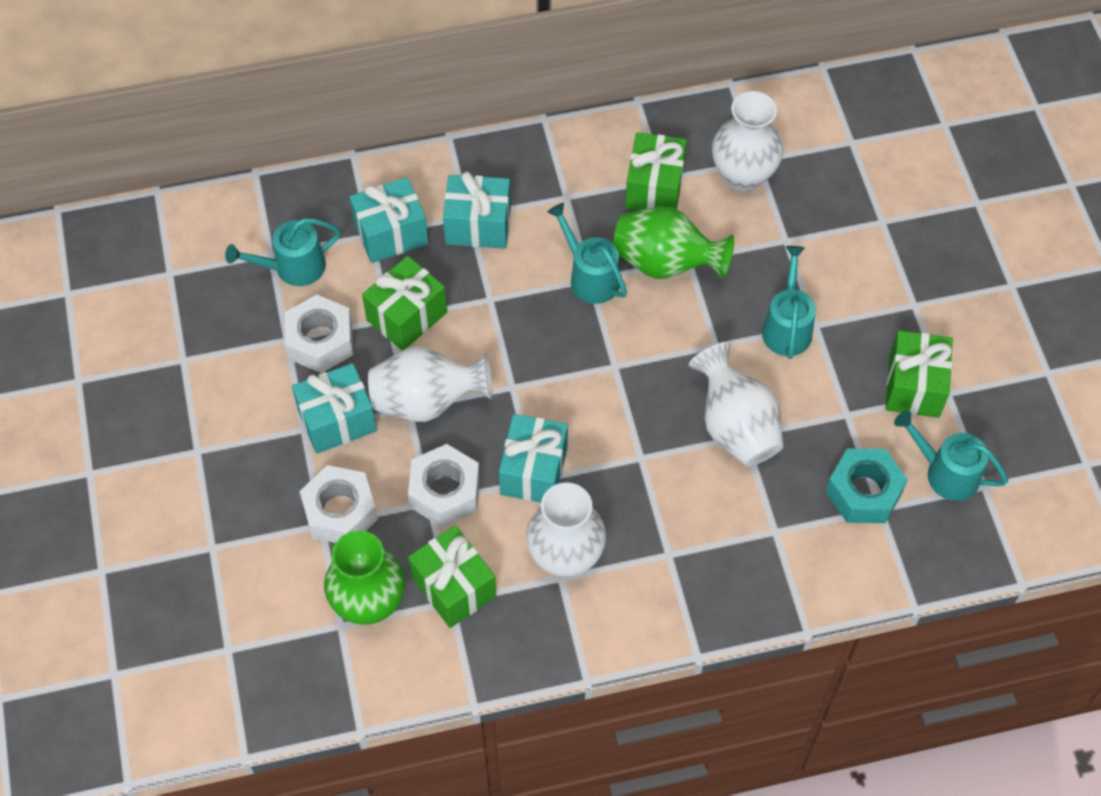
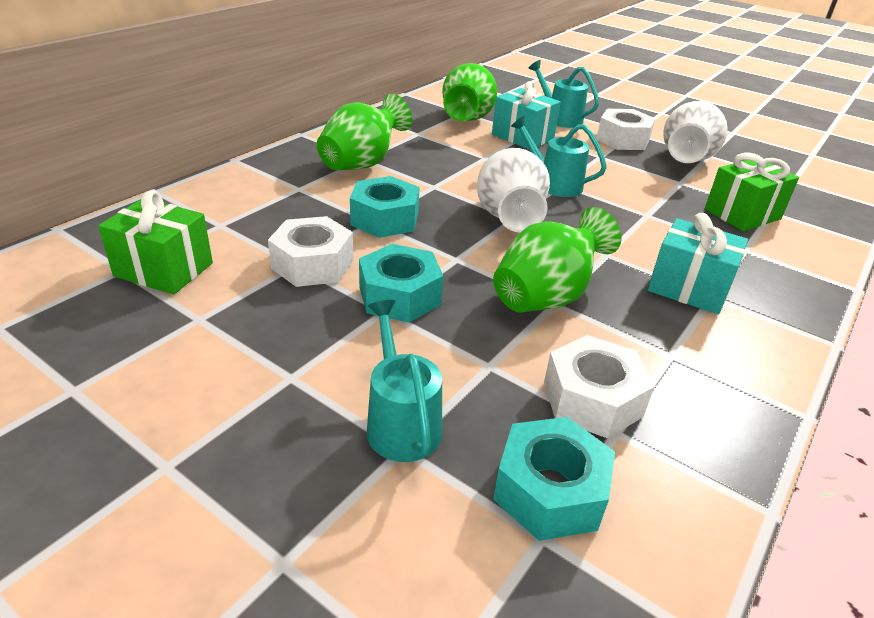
green gift: [362,256,447,351] [408,525,496,628] [625,132,687,211] [885,331,953,418] = 4 -> [98,190,213,295] [705,153,799,231] = 2
green vase: [324,530,405,625] [613,207,734,279] = 2 -> [317,94,412,170] [442,63,497,121] [493,207,622,313] = 3
turquoise gift: [292,363,377,454] [350,177,428,263] [443,172,511,249] [499,414,568,502] = 4 -> [492,81,561,149] [648,213,748,314] = 2
turquoise nut: [826,449,908,523] = 1 -> [350,176,420,238] [359,244,443,323] [493,417,615,541] = 3
turquoise watering can: [225,218,341,286] [547,203,627,304] [762,246,816,359] [894,410,1008,501] = 4 -> [367,300,442,462] [511,115,607,197] [529,60,599,128] = 3
white vase: [368,346,492,422] [526,482,606,577] [689,342,784,466] [712,91,784,192] = 4 -> [477,148,550,232] [663,101,728,163] = 2

